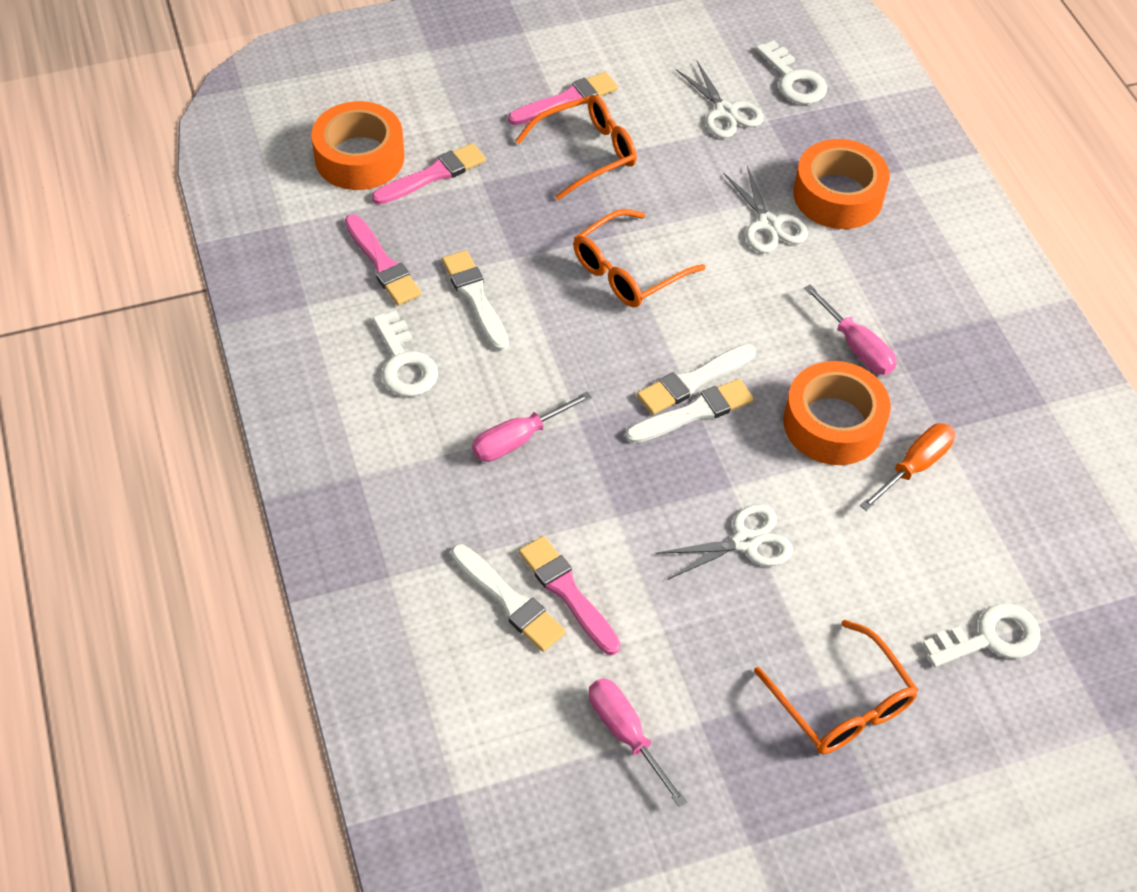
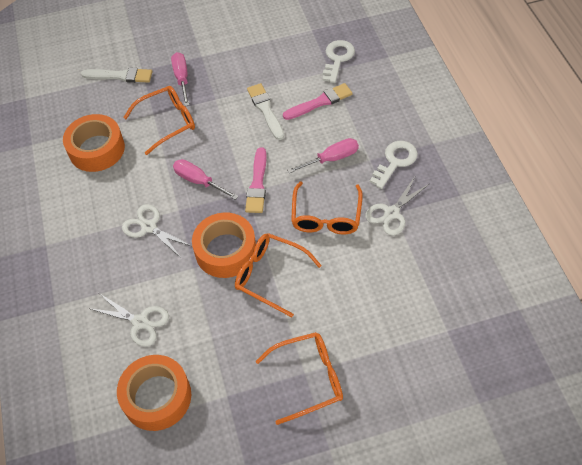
orange glasses: [515,95,637,200] [573,209,706,307] [754,619,918,754] = 3 -> [123,86,195,155] [235,233,322,317] [255,332,343,425] [291,181,363,234] = 4
orange screwdriver: [860,423,955,511] = 1 -> none = 0
pink brush: [345,214,422,305] [372,143,486,205] [508,72,618,125] [519,536,621,655] = 4 -> [245,147,267,213] [283,83,353,120] = 2
white brush: [442,250,509,351] [451,544,566,652] [625,379,754,444] [637,344,756,415] = 4 -> [81,68,152,83] [247,83,284,140] = 2
white key: [373,311,438,397] [756,40,827,104] [923,603,1041,667] = 3 -> [323,40,355,83] [370,141,418,189] = 2

